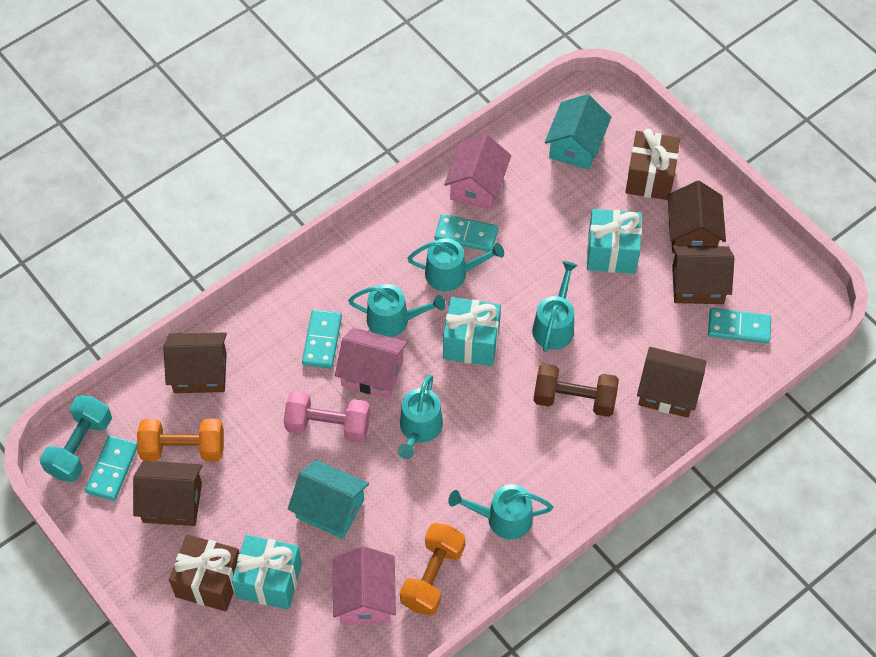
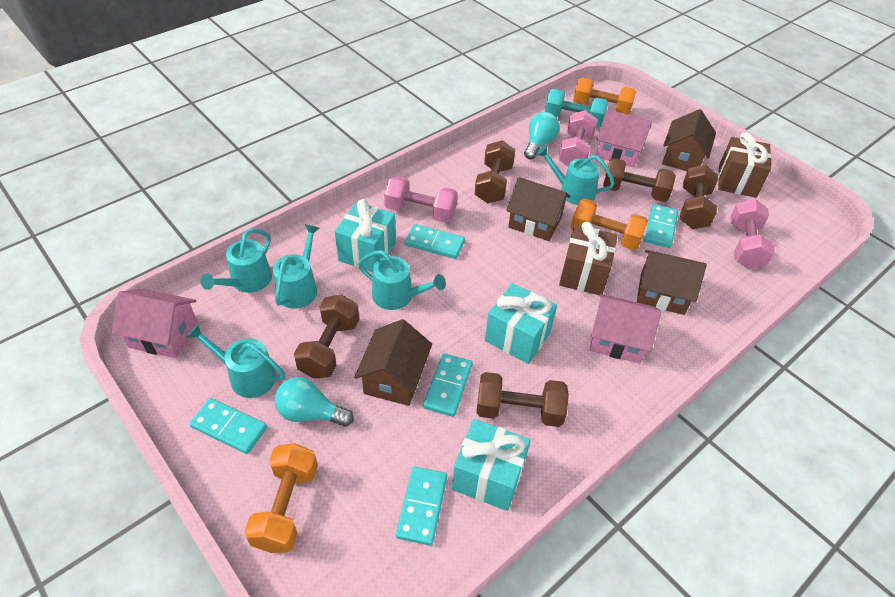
brown dumbbell: [533,364,619,417] = 1 -> [294,295,359,379] [475,140,516,203] [477,372,569,427] [603,158,676,202] [680,165,718,229] = 5
brown house: [133,461,202,526] [163,332,227,393] [637,347,706,418] [667,181,726,254] [672,245,734,304] = 5 -> [354,319,432,406] [506,177,570,241] [637,250,707,315] [662,109,716,171] = 4
orange dumbbell: [137,419,224,461] [400,523,465,616] = 2 -> [244,443,318,553] [571,199,648,250] [573,77,636,115] = 3
pink dumbbell: [284,391,370,443] = 1 -> [384,176,458,223] [558,110,598,166] [730,199,775,269] = 3
turquoise domino: [85,435,137,501] [302,310,342,368] [435,214,498,252] [708,308,771,344] = 4 -> [190,398,267,454] [396,467,447,546] [405,224,465,259] [423,353,473,417] [644,204,678,248] = 5
turquoise house: [288,460,369,539] [545,94,611,170] = 2 -> none = 0
turquoise light bulb: none = 0 -> [275,377,354,427] [524,112,560,159] = 2

